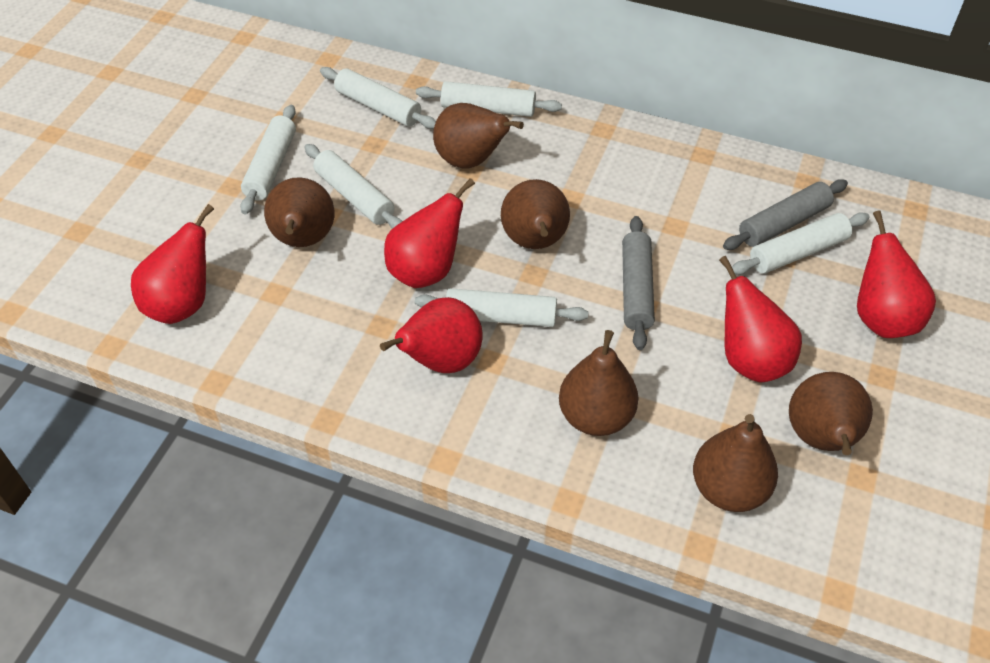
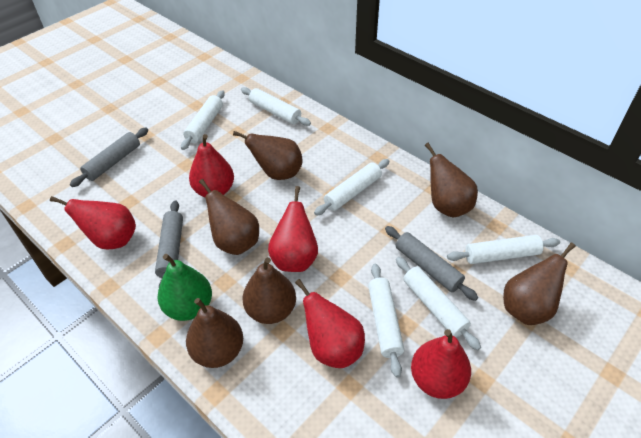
green pear: none = 0 -> [158,254,212,321] = 1
grey rolling pin: [622,216,655,350] [723,179,848,250] = 2 -> [70,128,148,187] [155,200,183,287] [385,226,478,301] = 3

